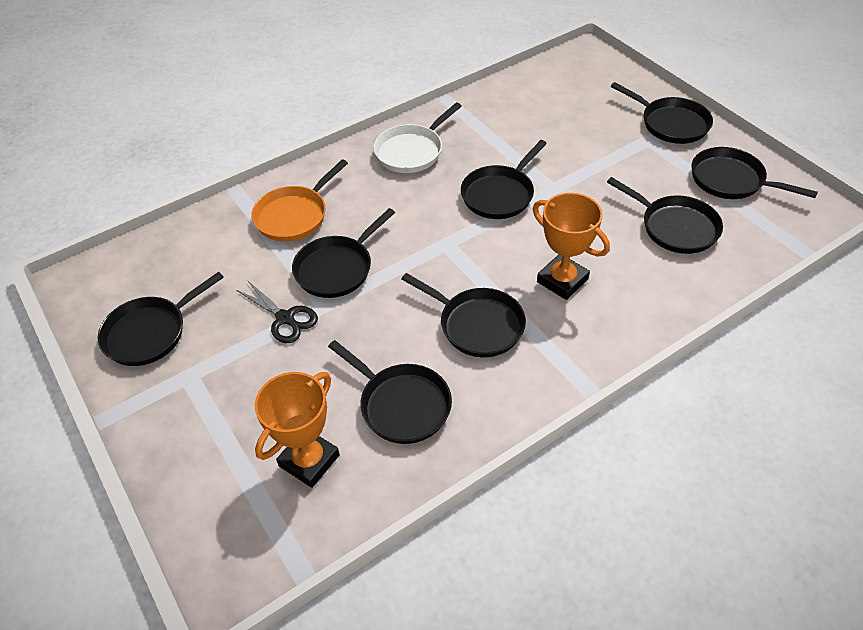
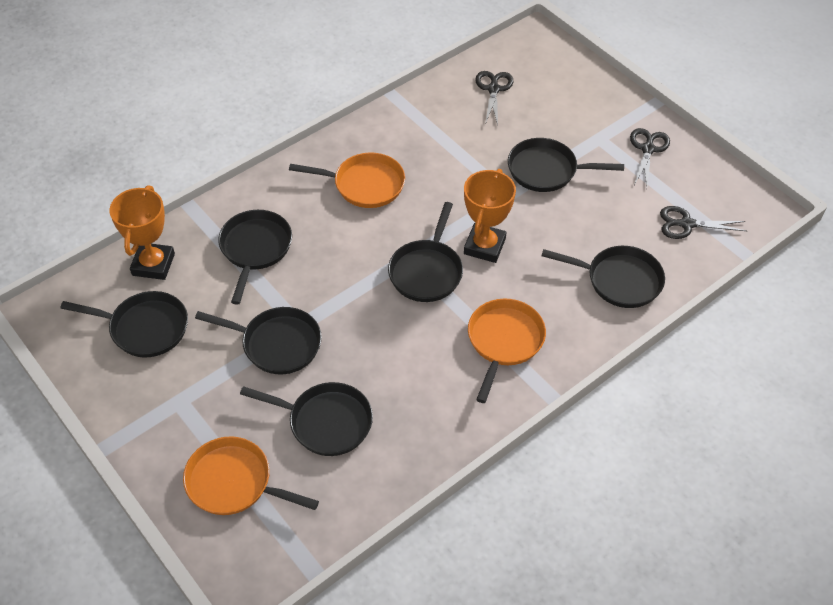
black pan: [98,272,224,366] [292,208,395,298] [328,340,452,444] [402,273,526,357] [461,140,547,219] [607,177,723,254] [611,82,713,144] [691,147,818,199] = 8 -> [60,291,188,357] [195,307,322,374] [218,210,292,304] [240,382,373,456] [388,202,463,302] [508,138,624,192] [541,246,665,308] = 7
black scissors: [236,280,318,343] = 1 -> [475,71,513,126] [630,128,670,187] [660,206,746,239] = 3
orange pan: [252,160,348,242] = 1 -> [183,436,319,515] [289,152,405,208] [468,299,546,403] = 3
white pan: [373,102,462,173] = 1 -> none = 0

